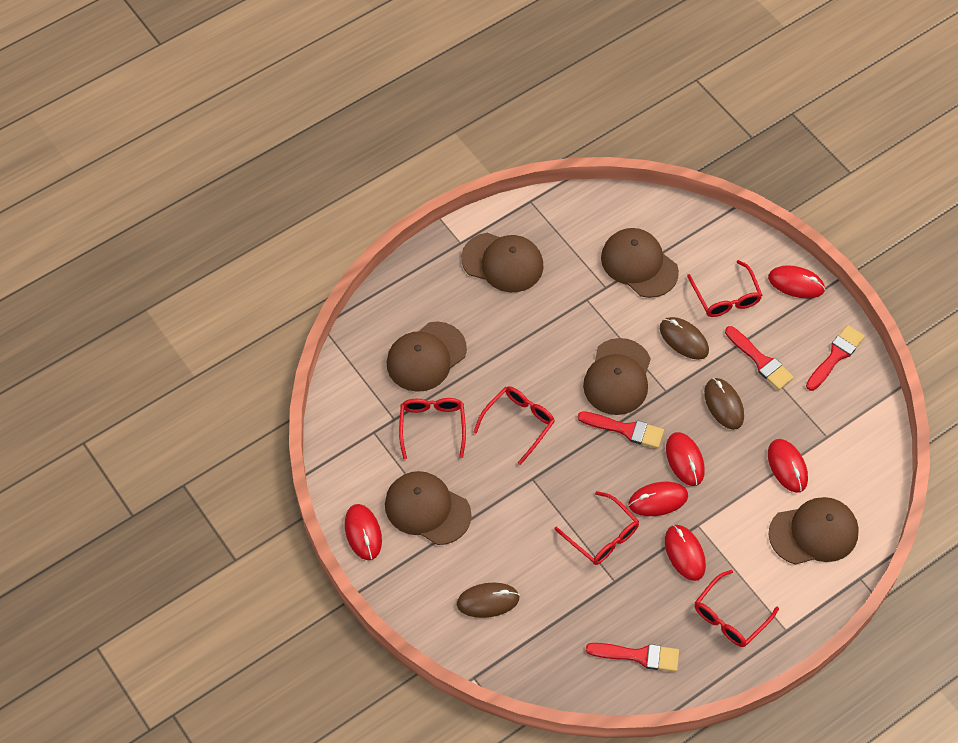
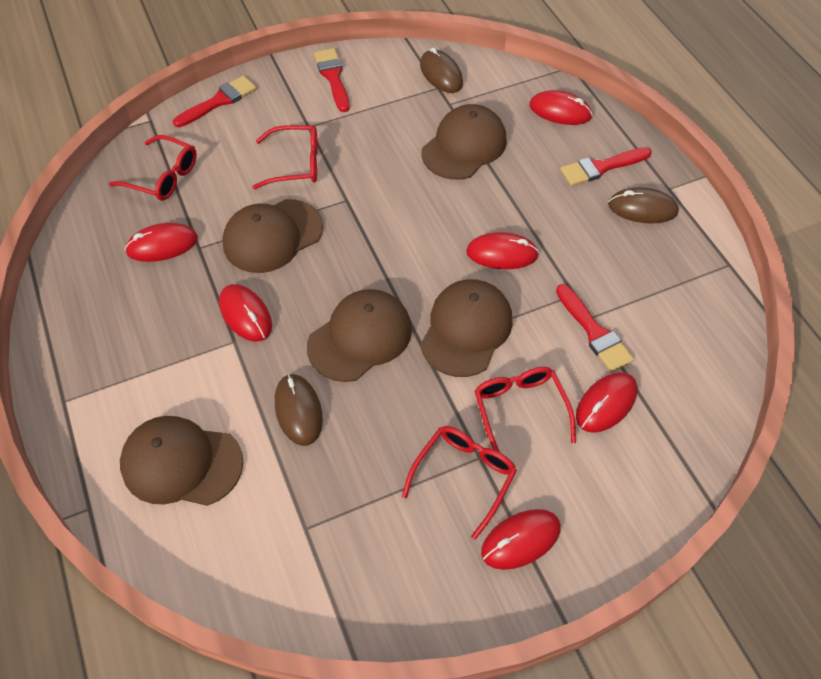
brown cap: [385,471,471,545] [387,322,467,392] [461,233,544,292] [583,338,651,415] [601,228,679,298] [768,497,859,565] = 6 -> [120,416,244,506] [222,199,323,273] [307,289,412,382] [420,279,513,377] [421,104,507,180] = 5
red glasses: [399,398,466,459] [473,386,555,465] [554,491,639,565] [687,260,762,317] [695,570,779,647] = 5 -> [109,135,197,201] [253,125,318,189] [402,426,517,540] [474,367,576,452] = 4

